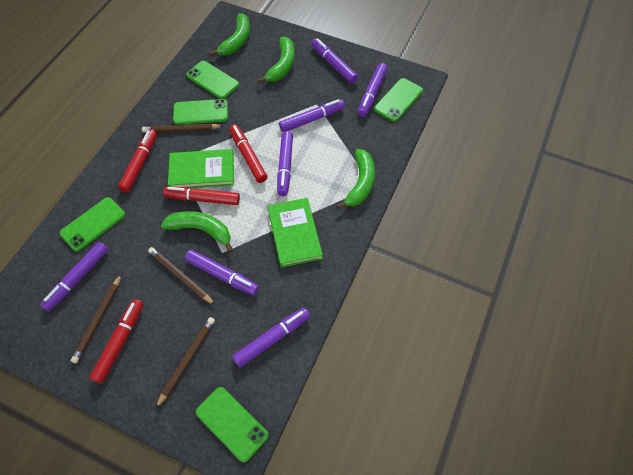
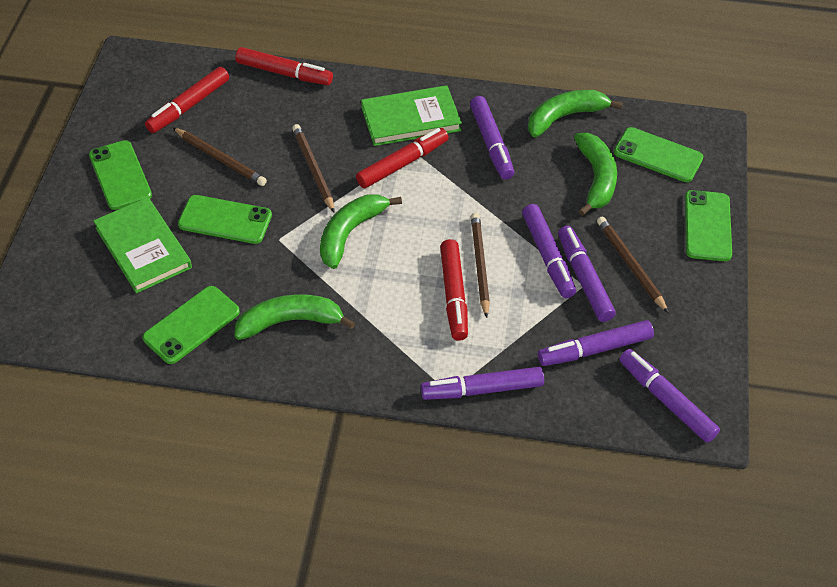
purple marker: [40,242,108,311] [185,250,259,295] [232,308,310,367] [277,131,293,196] [279,99,345,132] [311,38,358,84] [358,63,388,117] = 7 -> [421,367,544,400] [470,96,514,180] [522,204,576,298] [538,320,654,366] [558,226,616,322] [619,349,720,443] = 6

